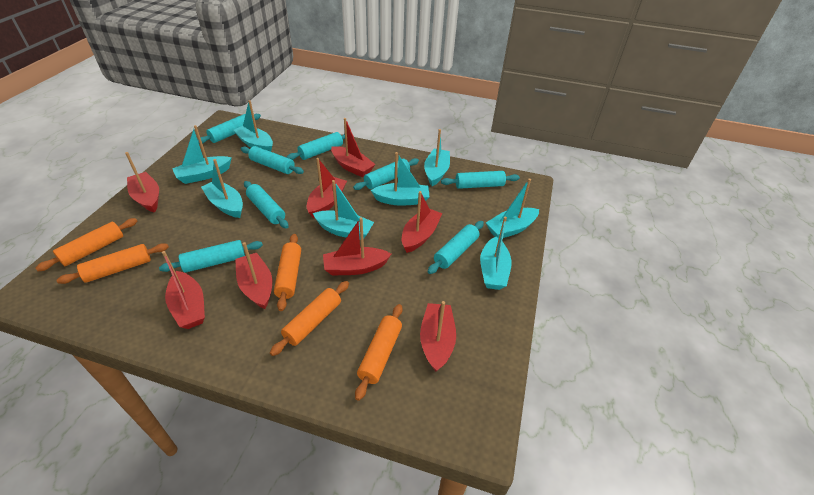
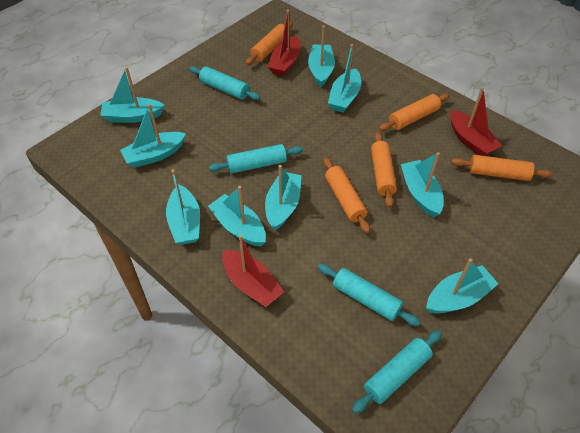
red boat: [125,152,159,213] [162,251,205,329] [235,242,272,309] [307,158,347,218] [323,217,391,276] [331,118,375,177] [402,191,442,253] [420,301,456,372] = 8 -> [222,235,284,307] [268,10,301,76] [450,87,502,156] = 3
turquoise boat: [172,125,232,184] [201,159,243,218] [233,100,273,152] [313,180,374,240] [371,152,429,206] [424,129,450,186] [480,217,512,290] [486,179,539,238] = 8 -> [100,67,165,123] [120,104,186,168] [166,169,200,245] [208,186,266,246] [265,165,302,230] [308,25,335,87] [328,44,361,113] [401,152,444,218] [426,258,498,314] = 9
turquoise rolling pin: [159,240,263,273] [197,114,261,144] [240,146,304,174] [244,181,289,229] [286,132,345,160] [353,158,419,190] [428,221,484,274] [441,171,520,189] = 8 -> [189,66,260,100] [209,144,303,174] [318,264,420,326] [352,330,442,414] = 4

